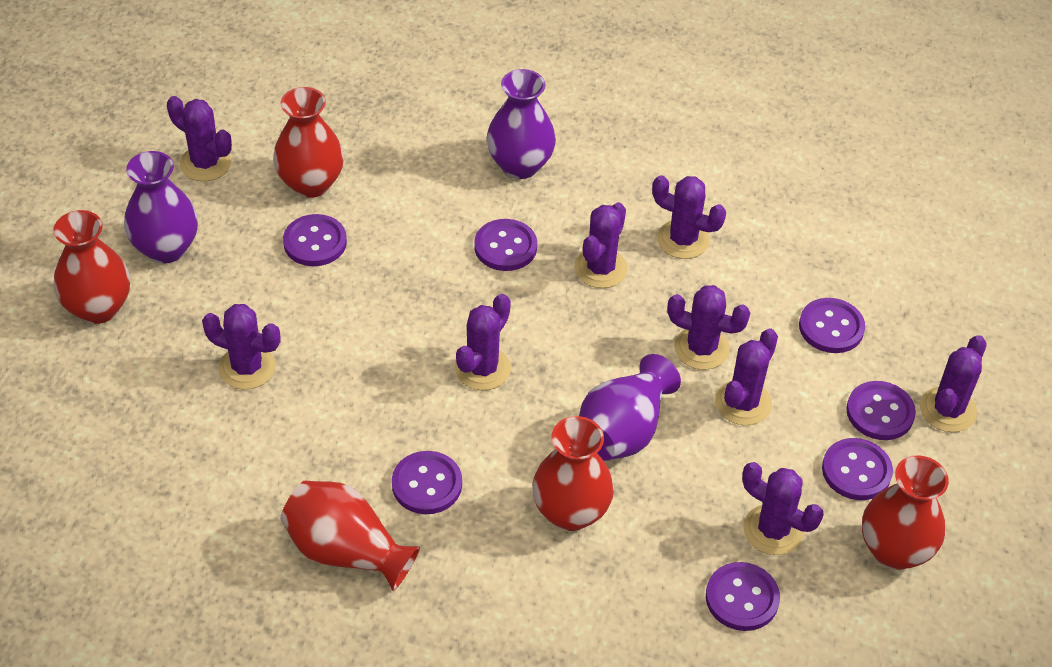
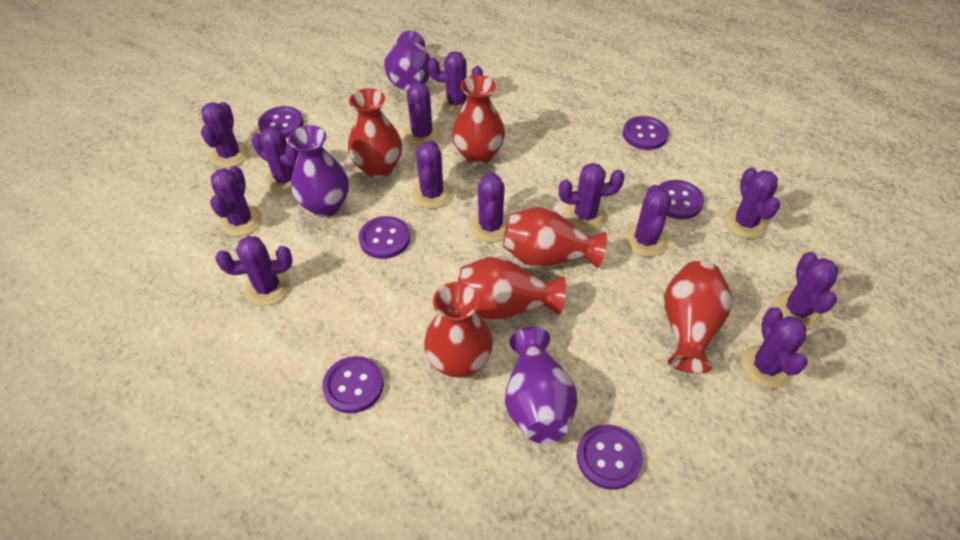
purple button: [283,214,347,266] [392,451,462,514] [474,219,537,271] [706,562,780,631] [799,298,865,353] [822,438,893,500] [846,381,916,440] = 7 -> [258,106,304,138] [322,356,384,413] [359,216,410,259] [577,424,643,490] [623,116,669,150] [658,180,704,219] = 6
purple cactus: [167,96,232,181] [202,304,281,389] [455,294,511,391] [574,202,628,288] [652,175,726,259] [667,285,750,370] [715,329,778,425] [742,462,824,555] [920,335,987,432] = 9 -> [201,102,249,168] [210,166,262,237] [215,236,293,306] [251,127,299,193] [403,82,441,147] [412,140,452,209] [428,51,483,114] [470,171,508,242] [559,163,625,231] [624,185,672,257] [724,167,780,239] [741,307,808,389] [774,252,839,329] = 13
red vase: [53,210,130,324] [273,87,344,198] [280,481,420,591] [532,416,614,531] [862,455,949,570] = 5 -> [348,88,402,178] [424,282,493,378] [452,75,505,165] [458,257,566,321] [503,207,607,268] [664,261,732,373] = 6

